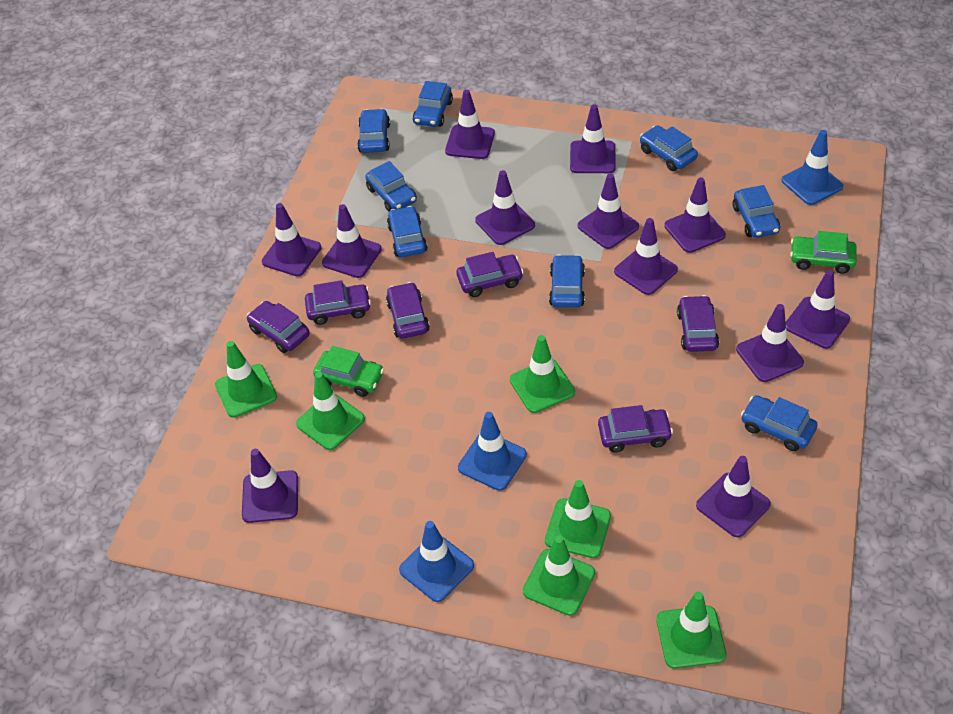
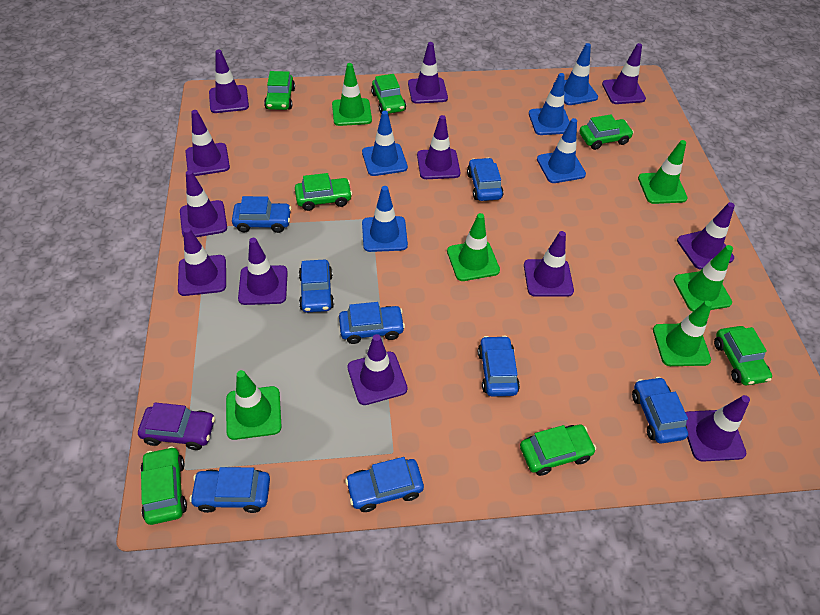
blue traffic cone: [399,521,474,602] [458,412,527,491] [782,130,843,205] = 3 -> [362,111,408,176] [362,186,408,252] [529,73,570,135] [537,118,586,183] [553,43,598,105] = 5
green car: [313,346,384,397] [790,231,857,274] = 2 -> [141,446,187,525] [264,71,295,110] [295,173,352,211] [371,74,406,114] [520,425,596,476] [579,114,634,150] [714,326,772,385] = 7
purple car: [247,301,310,353] [305,280,371,325] [386,282,430,339] [457,252,524,297] [598,405,673,453] [677,295,719,352] = 6 -> [138,403,215,450] = 1

